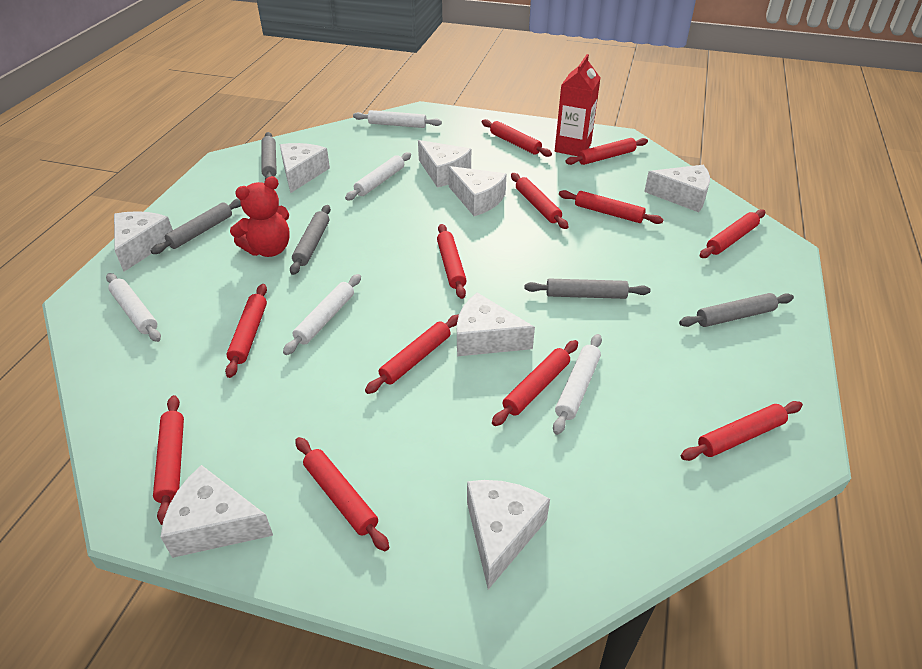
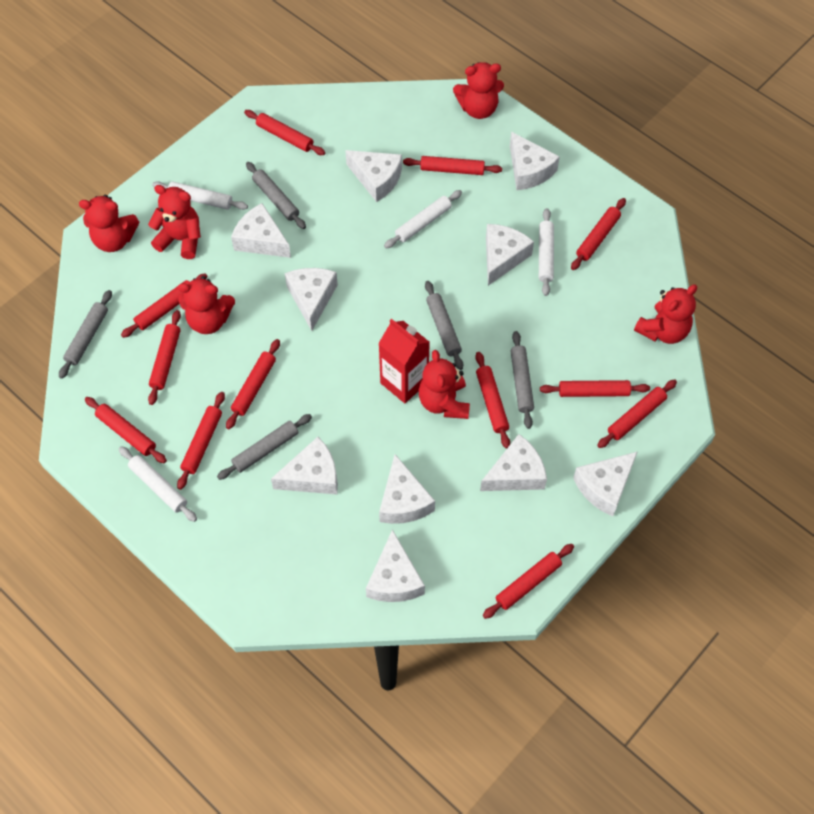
red teddy bear: [230,176,290,257] = 1 -> [79,195,139,252] [148,185,201,259] [178,276,235,334] [419,350,470,419] [453,62,504,119] [634,284,697,344] = 6
white cheese: [114,211,173,272] [161,465,273,558] [280,143,330,193] [418,140,471,188] [448,166,506,216] [457,293,535,356] [467,480,550,590] [644,165,710,212] = 8 -> [231,203,291,258] [271,437,338,495] [285,268,338,331] [345,150,402,202] [366,529,425,602] [379,454,435,524] [480,434,547,491] [486,224,534,286] [510,132,560,190] [573,452,637,517] = 10
white rolling pin: [106,273,161,342] [283,274,361,355] [345,152,411,200] [353,110,442,128] [553,334,602,435] = 5 -> [119,446,197,522] [152,181,248,210] [384,190,462,248] [539,208,554,296] = 4

